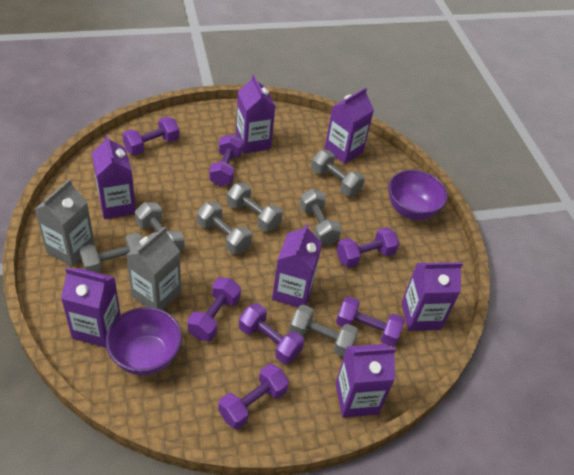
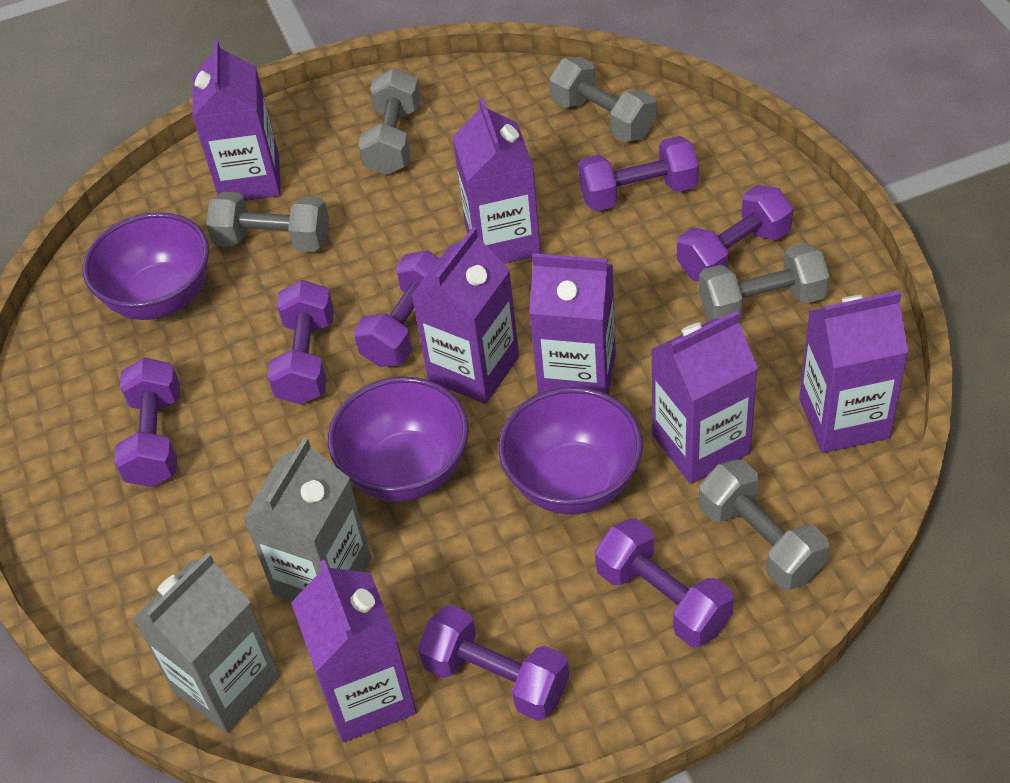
grey dumbbell: [79,233,143,273] [135,202,185,252] [197,202,252,254] [227,183,283,232] [289,304,359,357] [299,189,342,245] [311,150,365,196] = 7 -> [206,192,329,252] [358,68,420,175] [549,57,657,142] [699,243,830,320] [699,460,829,590] = 5
purple bowl: [106,307,182,375] [388,170,448,220] = 2 -> [83,212,209,320] [328,377,469,502] [498,387,643,514] = 3

